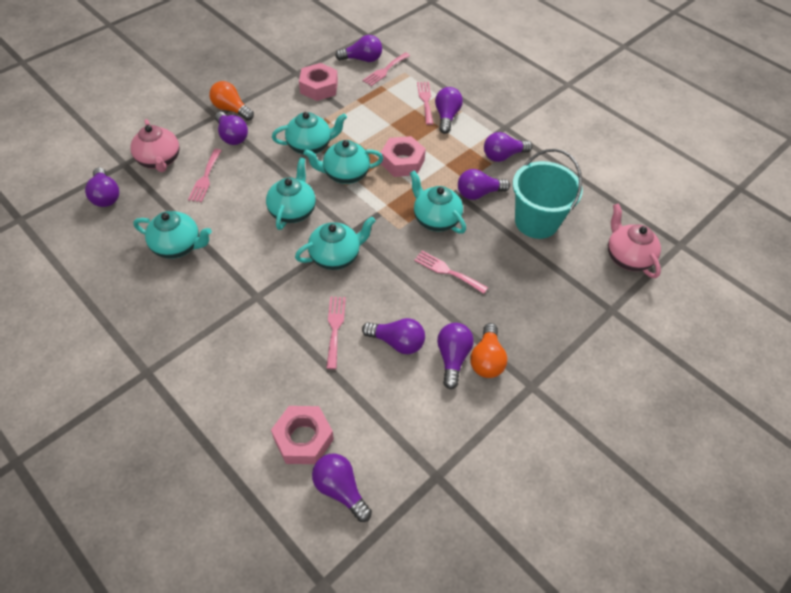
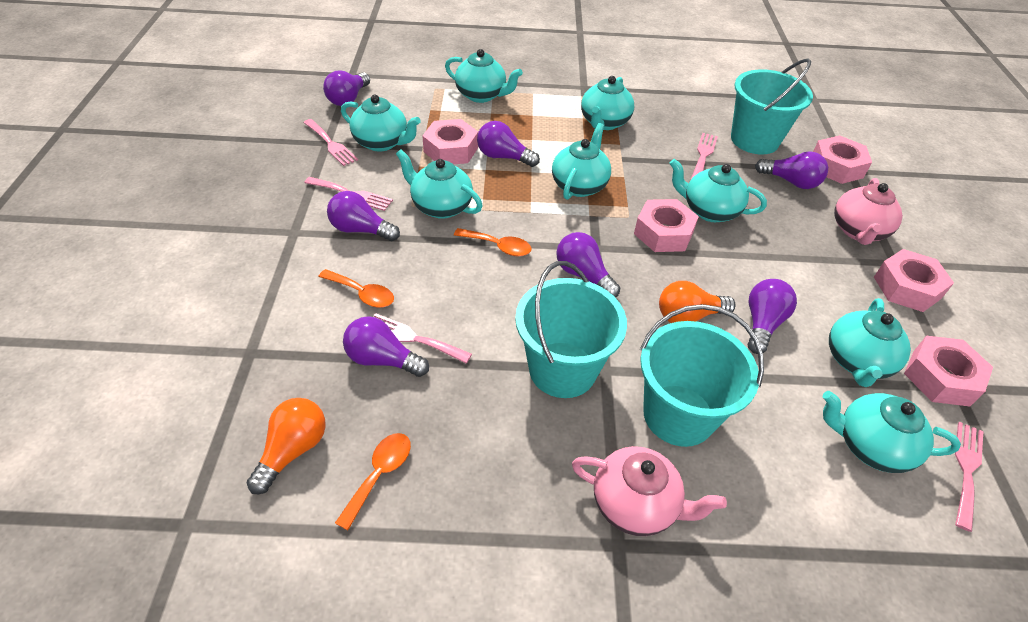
orange spoon: none = 0 -> [318,269,394,308] [335,433,411,530] [454,228,532,256] = 3
pink nut: [271,406,334,464] [299,63,338,101] [381,136,426,177] = 3 -> [422,119,478,164] [634,199,699,252] [813,136,872,184] [874,249,954,312] [904,336,993,406] = 5
purple light bulb: [85,167,119,207] [215,112,248,145] [312,454,372,522] [335,35,382,62] [362,318,425,354] [435,87,463,134] [437,323,474,389] [458,169,510,200] [484,132,532,162] = 9 -> [323,71,370,106] [327,191,400,241] [343,316,429,377] [477,121,540,167] [556,232,620,298] [748,279,797,354] [755,151,828,189] = 7
turquoise bucket: [513,149,583,239] = 1 -> [515,261,627,398] [640,304,764,447] [731,59,813,154] = 3
turquoise teapot: [133,211,212,259] [266,157,316,230] [272,112,347,155] [295,217,376,270] [304,140,383,184] [410,170,466,234] = 6 -> [341,94,421,152] [396,149,483,219] [445,49,523,103] [552,123,611,200] [581,76,634,130] [669,159,767,222] [823,391,961,473] [829,298,911,387] = 8

